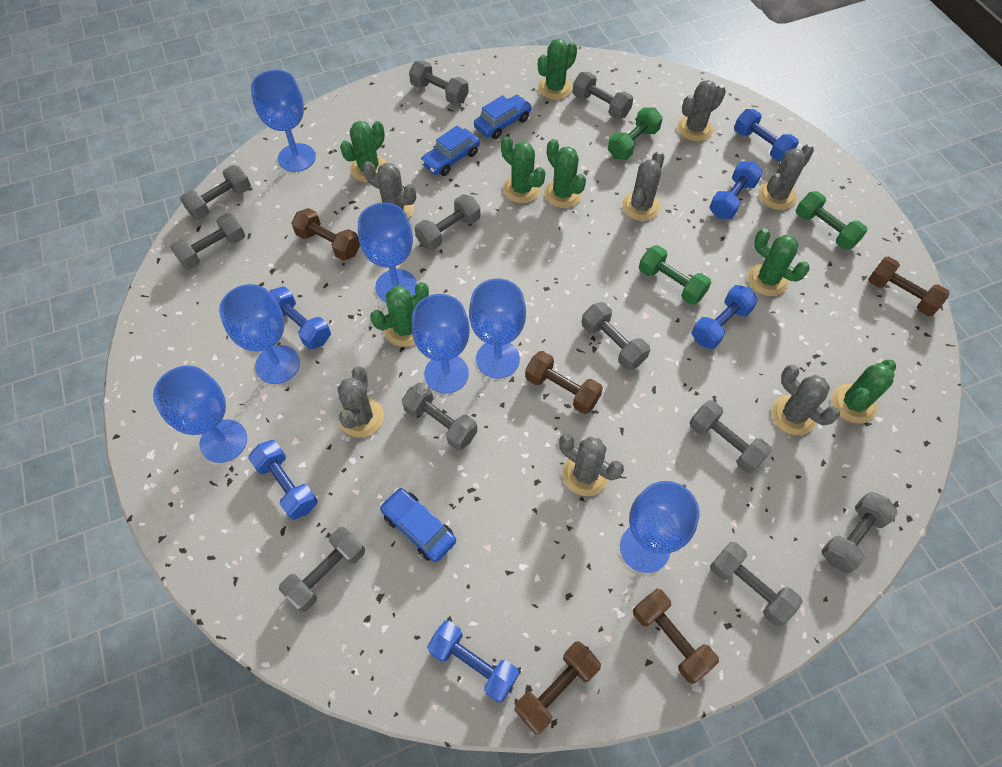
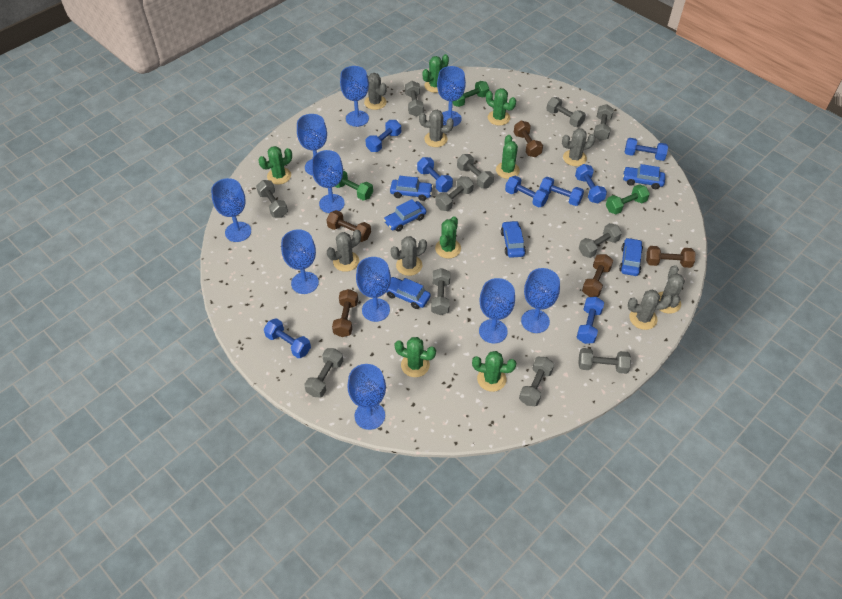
blue car: [380,488,456,562] [420,126,480,176] [474,95,532,139] = 3 -> [384,199,426,232] [386,277,431,309] [390,176,433,201] [501,221,526,258] [619,238,643,276] [623,164,665,189] = 6
blue dumbbell: [248,440,318,520] [269,287,331,349] [427,621,519,702] [692,285,758,349] [709,161,763,219] [734,109,799,161] = 6 -> [264,318,311,358] [366,120,401,152] [417,157,453,192] [505,176,549,207] [540,177,584,206] [575,164,607,203] [576,297,604,344] [625,138,668,161] = 8
blue goblet: [153,366,247,463] [219,284,300,384] [251,70,316,172] [358,202,417,302] [411,294,470,394] [469,279,526,379] [620,481,699,573] = 7 -> [211,178,251,242] [281,229,319,294] [297,114,327,176] [311,150,345,213] [340,66,369,127] [347,364,386,430] [356,257,391,322] [437,66,466,127] [479,278,515,343] [521,268,560,333] = 10

